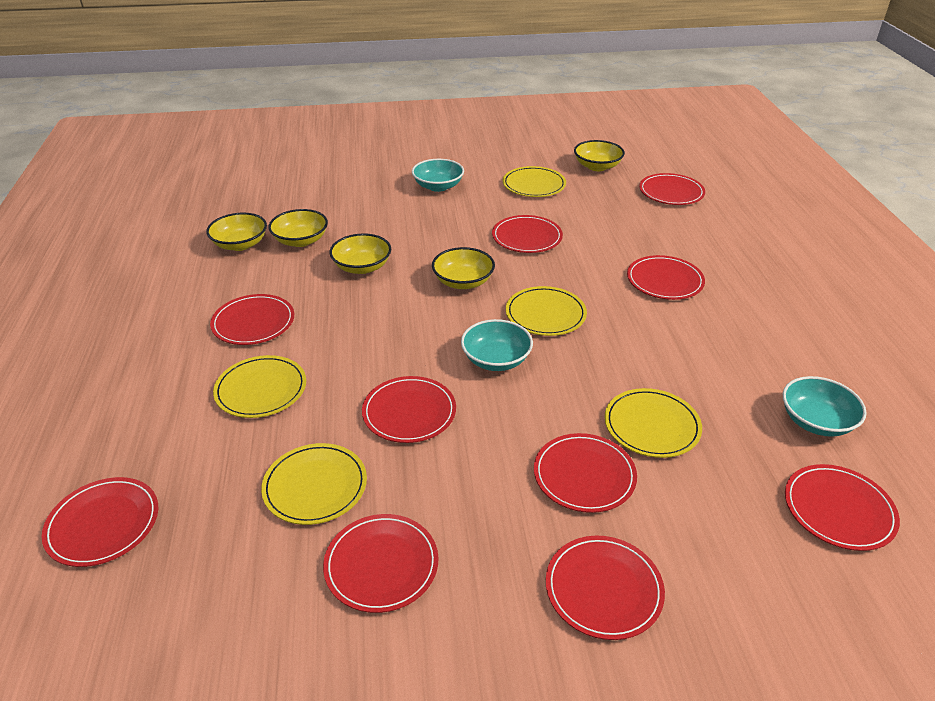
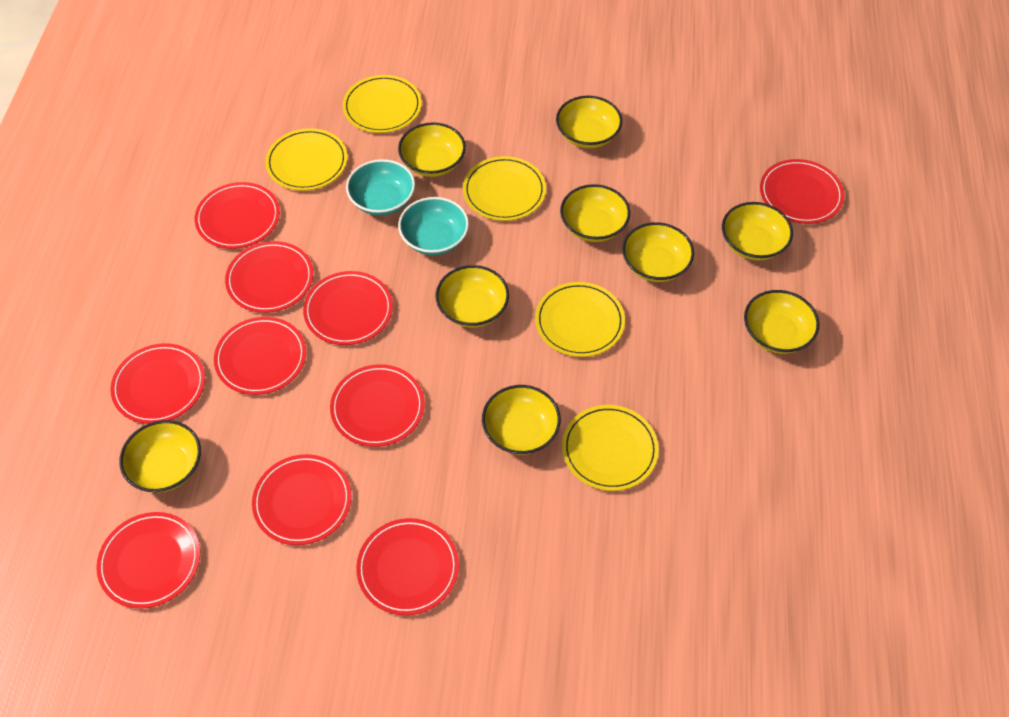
turquoise bowl: [412,159,464,192] [461,319,533,371] [783,376,867,437] = 3 -> [346,159,415,216] [398,197,469,255] = 2
yellow bowl: [206,213,267,251] [268,209,328,247] [329,233,391,274] [432,247,495,289] [574,140,625,171] = 5 -> [119,420,201,492] [398,122,466,177] [436,265,509,328] [482,385,561,455] [556,96,622,148] [560,184,630,242] [622,222,694,282] [722,202,793,261] [744,290,819,354] = 9

